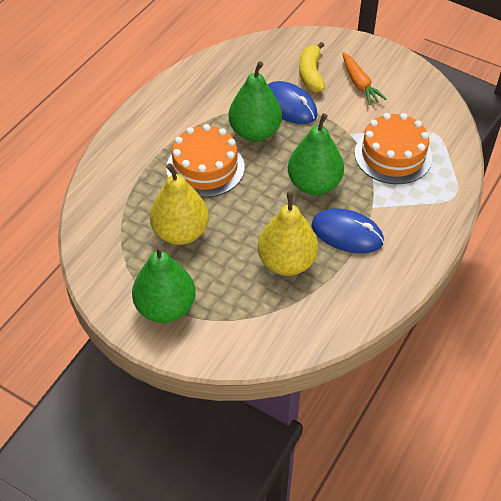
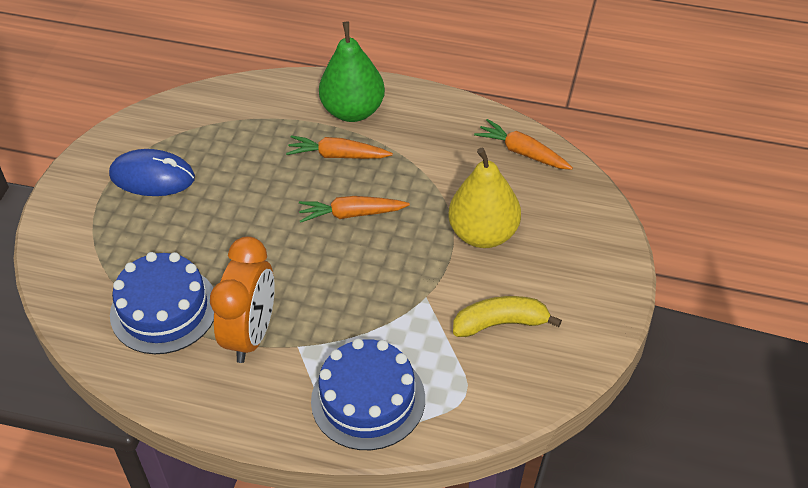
blue cake: none = 0 -> [110,252,214,354] [311,338,425,450] = 2
blue mouse: [267,81,318,124] [311,208,384,253] = 2 -> [109,149,195,196] = 1
green pear: [132,245,196,323] [229,61,282,141] [288,113,344,195] = 3 -> [319,22,385,122] = 1
orange cake: [166,124,245,198] [354,113,432,184] = 2 -> none = 0
orange carrot: [342,52,387,105] = 1 -> [286,135,393,159] [299,196,410,223] [474,119,573,170] = 3
orange clock: none = 0 -> [210,236,275,363] = 1
yellow pear: [150,163,209,245] [258,192,318,276] = 2 -> [449,148,521,248] = 1

